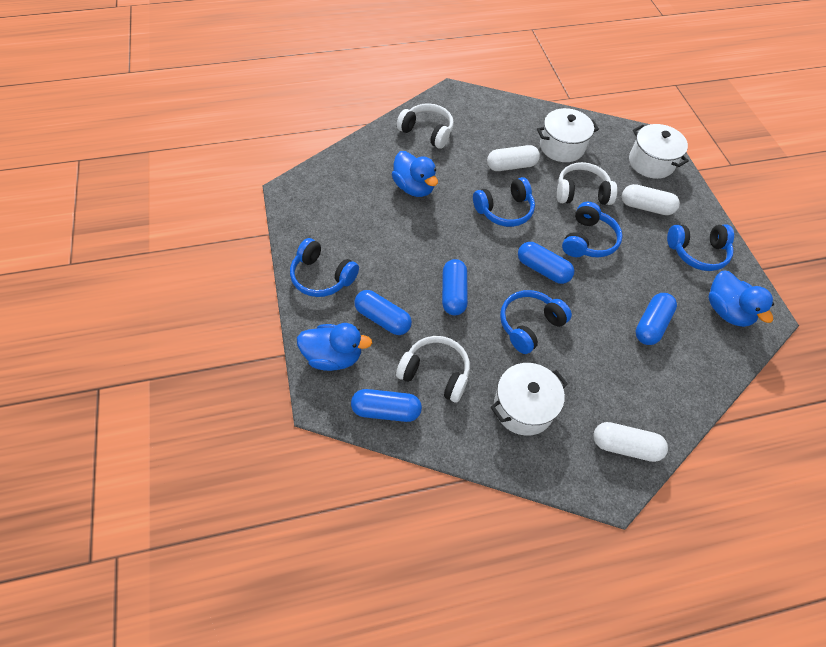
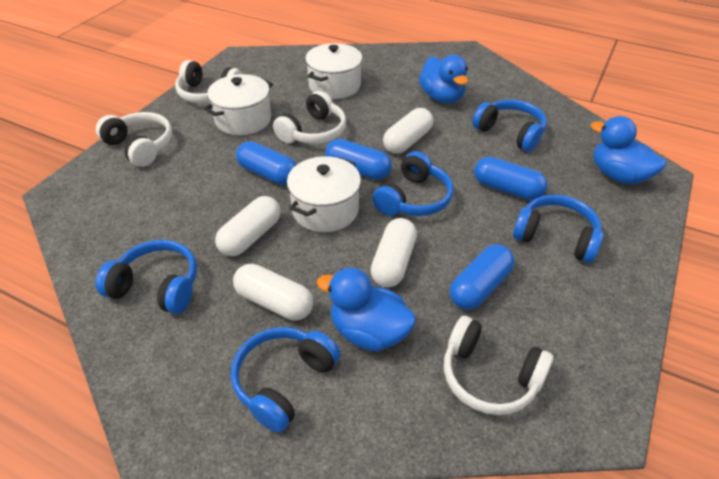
blue capsule: [351,389,422,422] [354,290,412,335] [442,259,468,315] [518,242,574,284] [635,293,677,345] = 5 -> [236,141,297,185] [325,139,392,180] [450,244,514,310] [474,157,548,200] = 4
white capsule: [487,145,540,171] [593,422,668,462] [622,184,680,215] = 3 -> [215,196,281,256] [233,264,313,321] [370,218,417,287] [383,108,433,154] = 4
white headphones: [396,103,454,148] [396,336,470,403] [557,162,617,205] = 3 -> [96,112,172,167] [175,60,242,103] [273,91,346,144] [444,316,553,415] = 4

